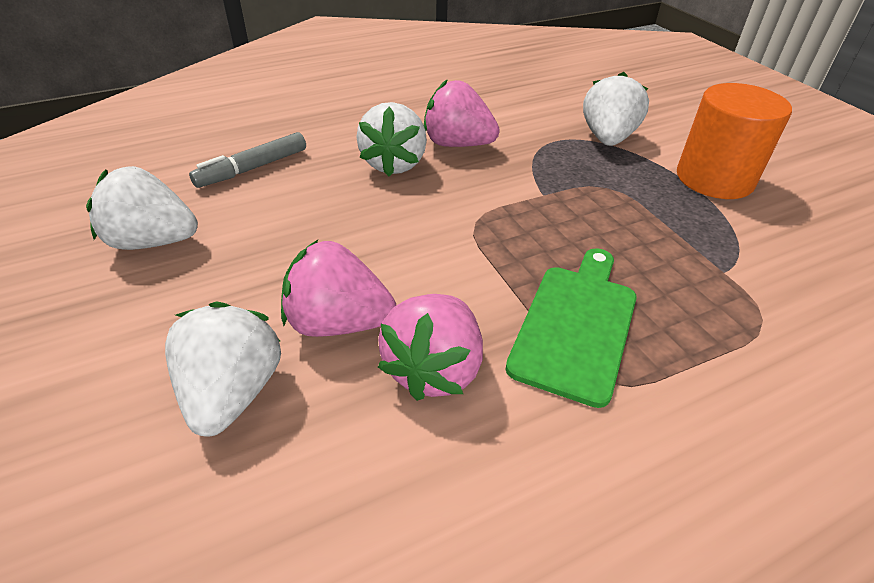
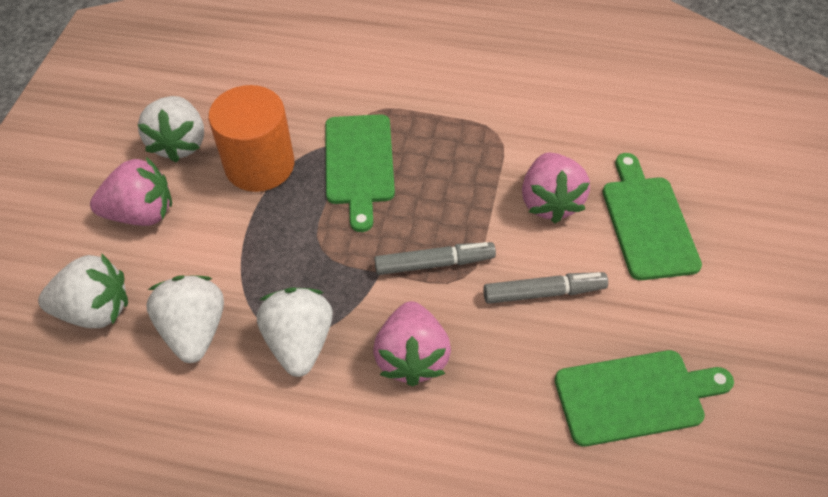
green cutting board: [505,248,636,408] = 1 -> [325,114,395,232] [555,350,734,447] [603,153,702,280] = 3
grey marker: [189,132,306,188] = 1 -> [374,242,496,275] [483,272,608,304] = 2

